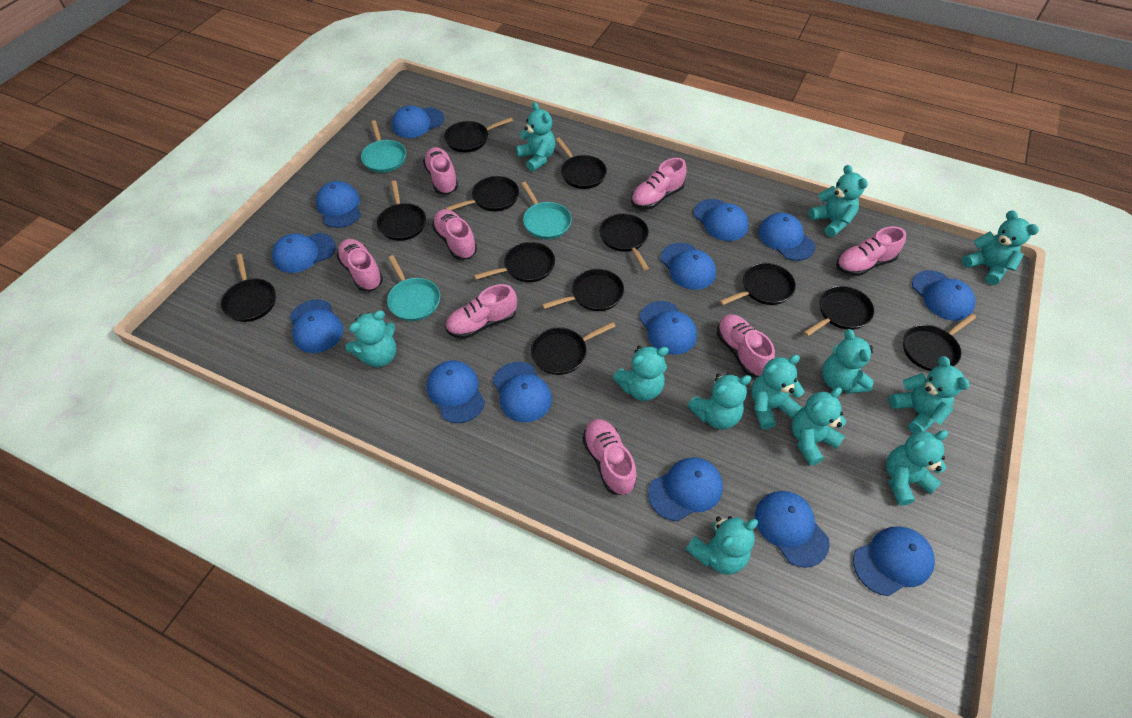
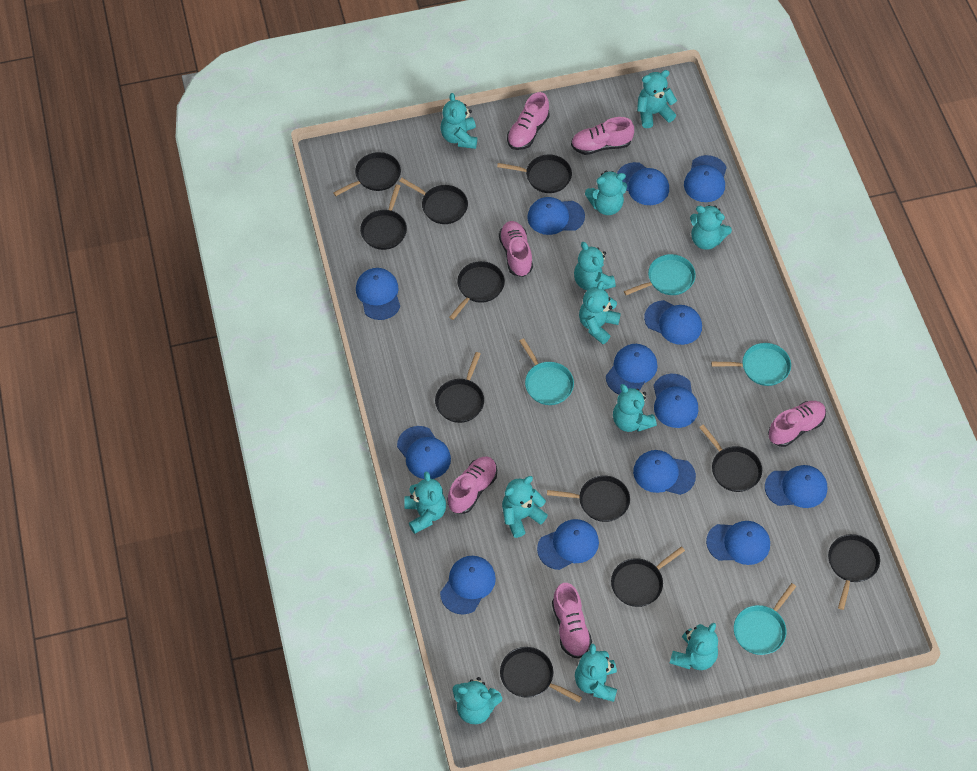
black pan: [221,254,276,322] [377,180,426,241] [444,117,513,153] [445,176,519,211] [474,242,555,282] [531,322,616,375] [542,269,624,311] [555,137,607,189] [599,213,649,270] [720,263,796,305] [804,286,874,336] [903,314,976,371] = 12 -> [333,152,401,196] [360,184,407,250] [400,178,468,224] [435,352,484,423] [449,261,505,320] [497,154,572,193] [500,647,582,702] [547,476,630,522] [611,546,685,607] [699,425,762,492] [828,534,880,610] = 11
blue cap: [272,233,336,273] [290,300,343,353] [316,181,361,228] [392,106,444,138] [427,361,485,423] [493,362,552,422] [639,301,697,355] [648,457,723,521] [661,243,716,290] [693,199,749,241] [755,491,830,568] [758,213,816,261] [853,526,935,596] [912,270,975,321] = 14 -> [356,268,400,320] [397,426,451,479] [440,556,496,614] [527,197,585,235] [537,519,599,570] [606,344,657,395] [617,162,669,205] [633,450,696,495] [644,300,702,345] [653,374,698,428] [684,155,727,202] [706,521,770,565] [765,465,827,508] = 13
pink shoe: [337,239,383,291] [423,147,458,194] [432,209,477,260] [446,284,517,339] [582,419,637,495] [631,158,687,209] [717,314,775,377] [836,226,906,276] = 8 -> [447,456,497,514] [499,221,533,277] [507,92,550,150] [552,583,592,659] [571,117,634,155] [768,401,826,447] = 6
turquoise pan: [361,120,406,173] [387,255,440,321] [521,182,572,239] = 3 -> [519,338,574,405] [624,254,696,295] [711,343,791,386] [734,583,796,655] = 4

